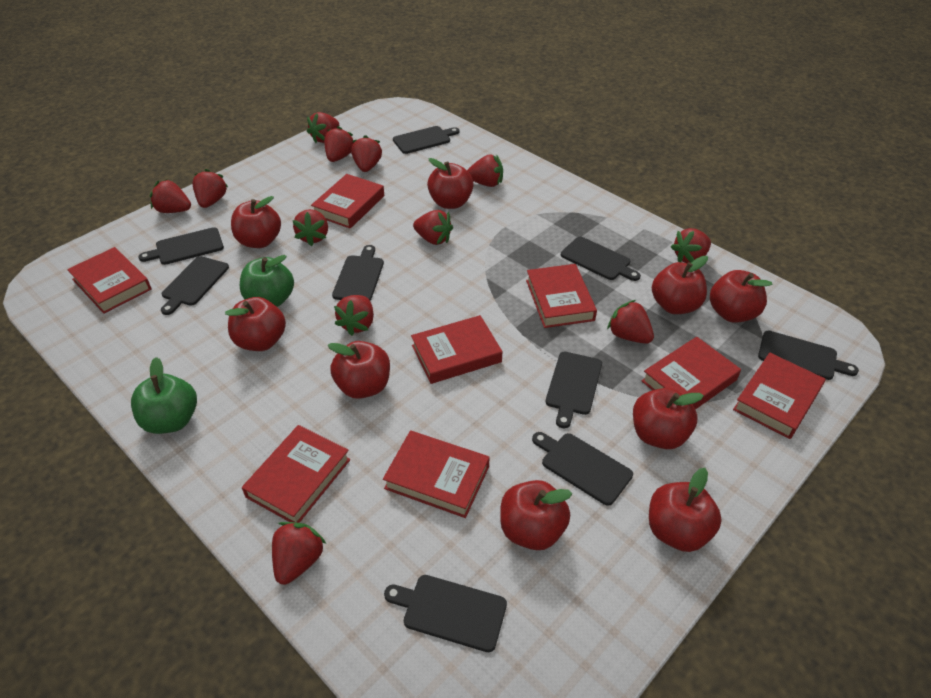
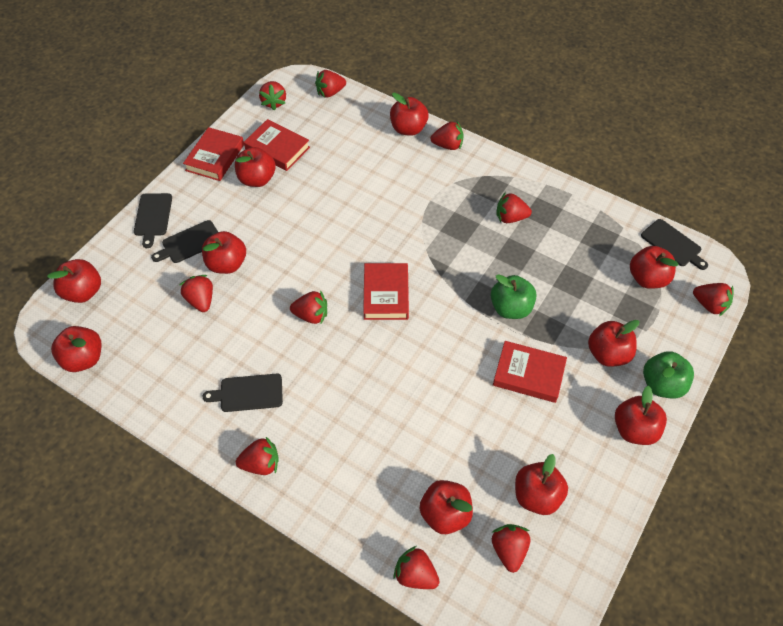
black cutting board: [138,227,224,265] [161,256,229,315] [332,245,384,301] [384,575,507,652] [393,126,459,154] [532,432,633,506] [545,352,602,428] [561,237,641,281] [758,330,859,380] = 9 -> [134,193,172,248] [151,220,218,263] [202,374,283,412] [641,219,708,270] = 4
red apple: [225,297,286,351] [231,196,281,248] [328,341,390,399] [427,158,474,209] [500,480,573,550] [633,388,704,449] [649,468,722,552] [652,256,708,314] [710,270,773,323] = 9 -> [47,259,101,303] [51,326,102,372] [202,231,246,274] [235,147,276,187] [390,93,429,136] [420,480,473,534] [515,454,568,515] [588,320,639,367] [615,386,667,445] [630,246,678,289] = 10
red book: [67,247,151,314] [242,425,350,523] [311,174,384,229] [383,430,490,518] [411,315,503,384] [526,264,597,328] [641,337,741,410] [733,353,826,439] = 8 -> [183,127,244,181] [244,119,310,171] [363,263,409,320] [493,341,567,403] = 4
red strawberry: [150,179,191,213] [193,169,228,208] [272,522,326,585] [293,209,328,246] [307,112,339,143] [324,126,353,162] [334,295,374,336] [351,135,382,172] [413,210,453,245] [467,154,503,187] [607,300,654,344] [671,228,711,263] = 12 -> [180,275,213,312] [236,437,279,475] [259,81,286,110] [290,290,327,324] [315,70,346,98] [393,546,440,589] [431,121,464,150] [492,524,531,573] [497,192,532,223] [693,283,733,316] = 10

